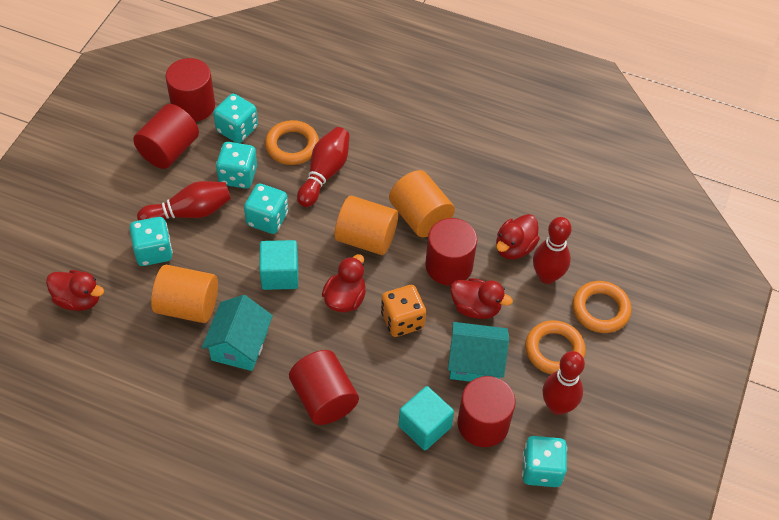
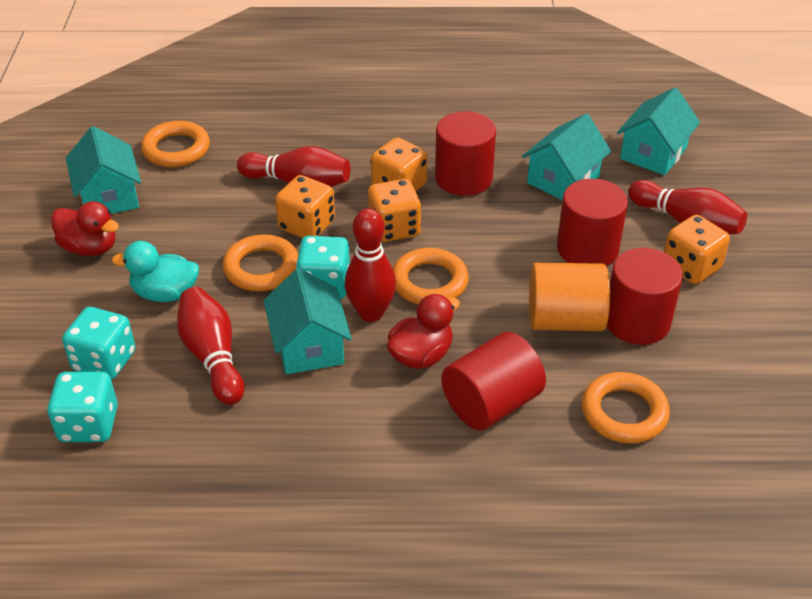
orange cylinder: [151,265,218,323] [335,196,398,255] [389,170,455,237] = 3 -> [529,263,610,331] = 1
orange dice: [381,285,426,337] = 1 -> [275,175,335,238] [368,179,422,242] [371,137,427,191] [664,215,730,284] = 4
orange ring: [265,120,319,165] [525,320,586,374] [572,281,632,333] = 3 -> [141,121,210,167] [223,234,298,291] [393,248,469,304] [582,372,670,443] = 4
red cylinder: [133,104,199,169] [166,58,215,122] [289,350,359,425] [425,218,477,285] [458,376,515,447] = 5 -> [435,111,496,196] [441,332,546,430] [557,179,628,266] [607,248,683,345] = 4
red duck: [46,270,104,311] [322,254,366,312] [450,278,513,319] [496,214,540,259] = 4 -> [51,201,119,256] [387,294,460,369] = 2
turquoise cube: [259,240,298,290] [398,386,454,450] = 2 -> none = 0
turquoise dice: [129,217,173,266] [213,94,258,143] [216,142,257,189] [244,183,288,234] [522,436,567,487] = 5 -> [47,372,118,442] [62,307,135,380] [296,236,350,299] = 3
turquoise duck: none = 0 -> [111,241,199,302] = 1
turquoise house: [202,295,273,371] [448,322,509,382] = 2 -> [66,126,141,214] [264,268,352,374] [522,114,611,200] [617,88,700,175] = 4

